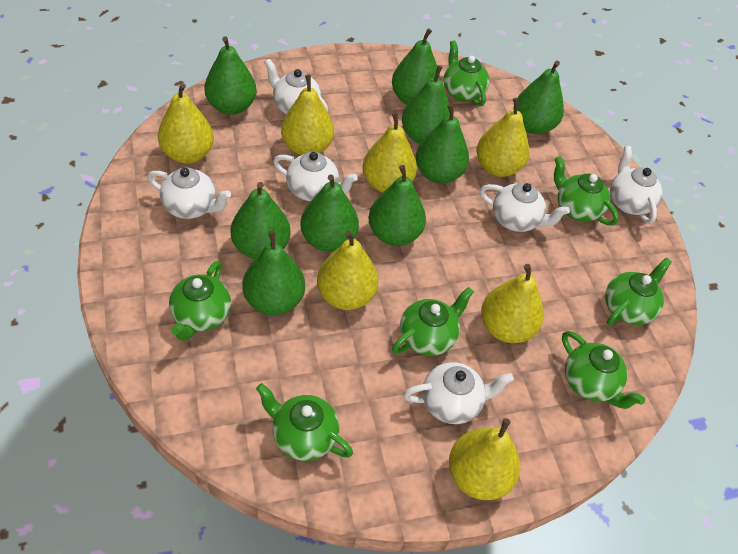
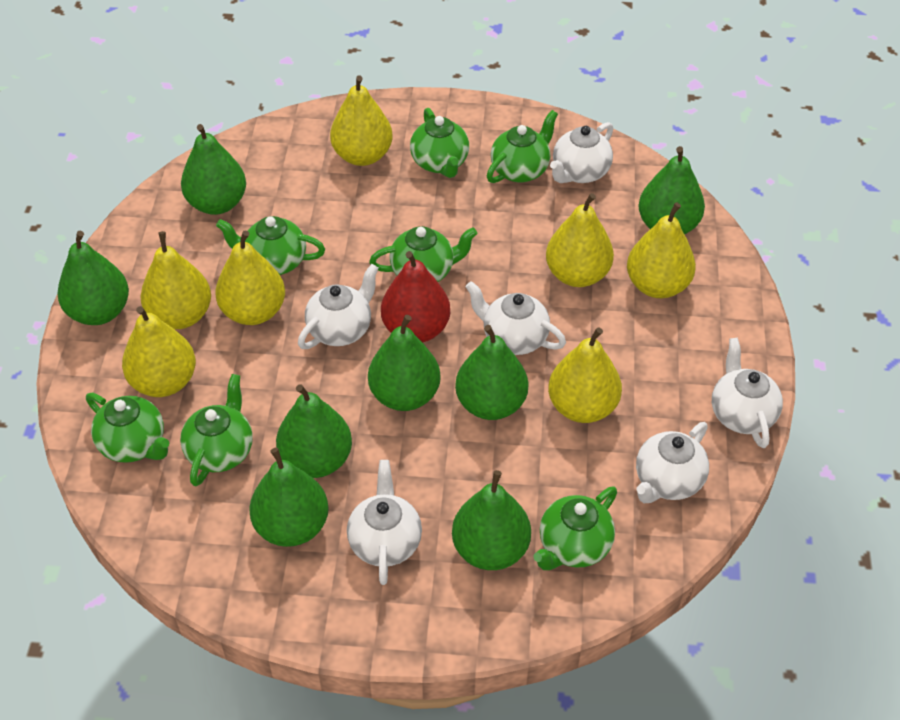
green pear: [204,36,257,115] [230,182,290,259] [242,231,305,315] [300,174,359,252] [368,165,426,246] [392,28,441,104] [402,65,450,144] [416,104,469,184] [517,61,564,134] = 9 -> [58,231,129,325] [181,124,246,215] [249,447,329,547] [276,384,352,478] [368,315,441,411] [452,470,531,570] [455,325,528,420] [638,146,705,234] = 8
red pear: none = 0 -> [381,251,450,342] = 1

